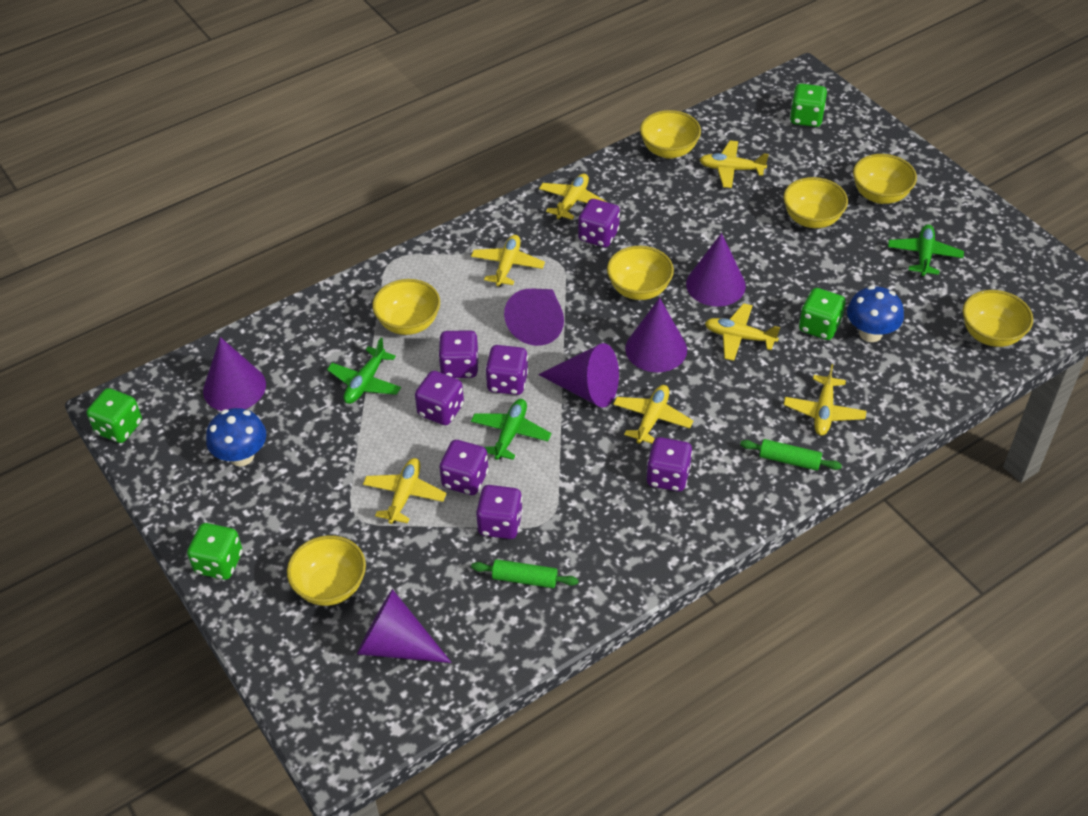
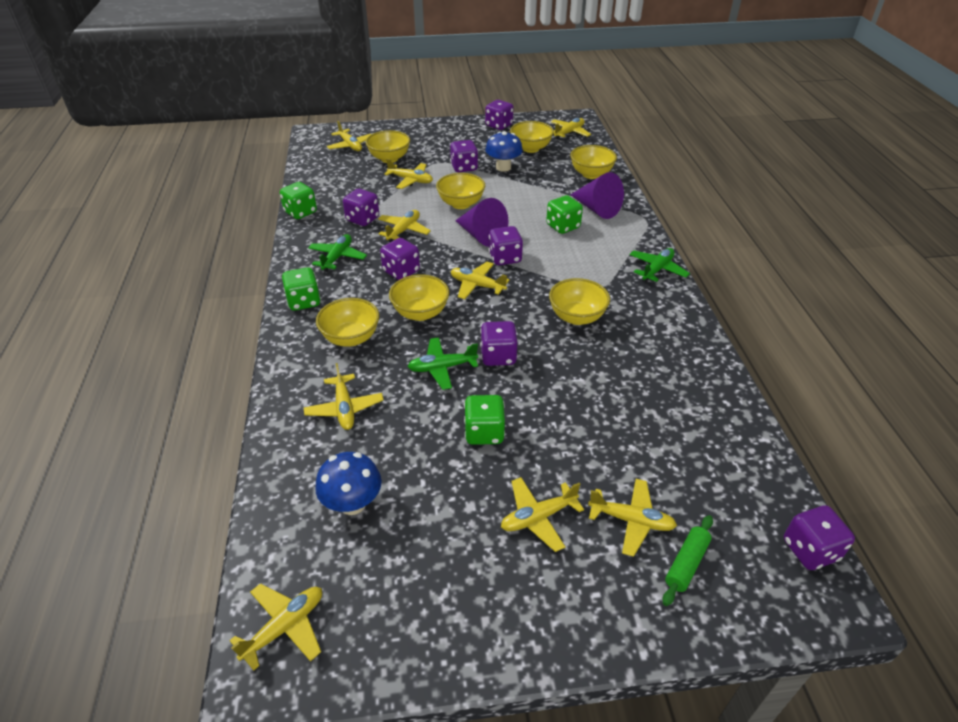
green rolling pin: [471,559,579,588] [740,439,842,471] = 2 -> [663,515,713,606] = 1
purple cone: [203,337,266,411] [357,589,452,663] [504,289,564,346] [538,343,619,408] [625,298,687,372] [686,233,746,307] = 6 -> [455,198,509,247] [570,172,624,219] = 2
yellow plane: [363,458,447,524] [471,235,545,287] [539,173,607,221] [613,385,693,444] [700,141,769,188] [705,303,780,361] [784,364,866,436] = 7 -> [229,583,322,671] [304,363,384,430] [327,121,371,151] [378,210,431,242] [384,159,433,189] [451,262,510,299] [501,477,584,552] [550,118,591,139] [588,479,677,557] = 9

